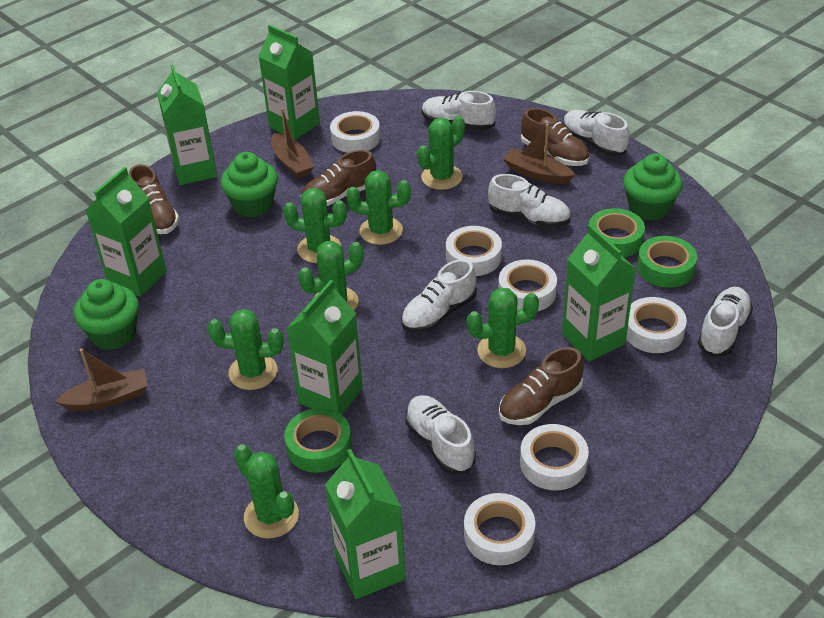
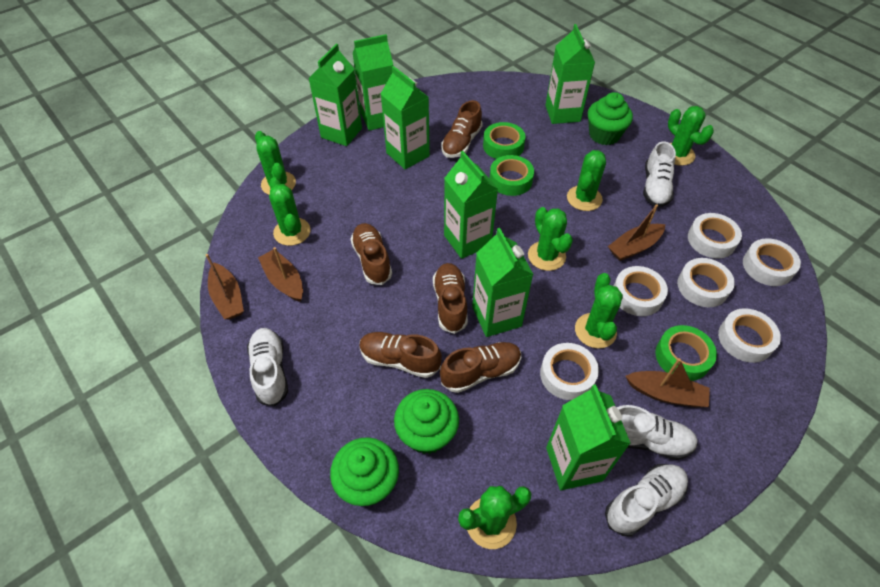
brown boat: [55,348,148,411] [271,108,314,178] [503,124,575,184] = 3 -> [206,254,244,319] [258,247,303,302] [608,204,665,261] [625,358,710,407] = 4
brown shoe: [129,164,179,234] [301,150,376,206] [499,347,584,425] [521,108,589,166] = 4 -> [350,223,392,285] [359,332,442,378] [433,263,468,334] [440,342,521,393] [441,100,483,158] = 5
green carton: [85,167,167,297] [157,65,217,185] [258,25,320,140] [287,280,363,415] [325,449,406,599] [562,224,636,361] = 6 -> [308,44,362,146] [352,34,393,131] [381,66,430,169] [444,151,498,259] [472,228,534,337] [545,24,595,124] [546,384,631,490] = 7
white shoe: [401,259,477,333] [405,395,476,474] [422,91,496,131] [488,174,570,228] [563,110,629,156] [698,287,753,356] = 6 -> [247,328,288,406] [605,464,688,536] [617,405,698,460] [643,141,676,207] = 4

